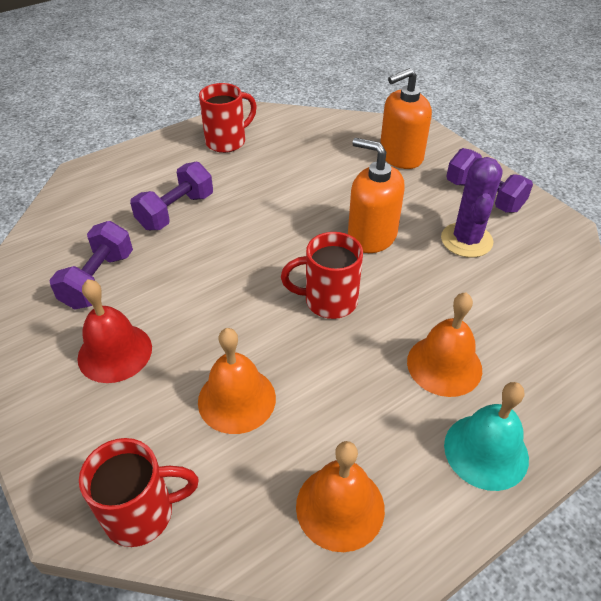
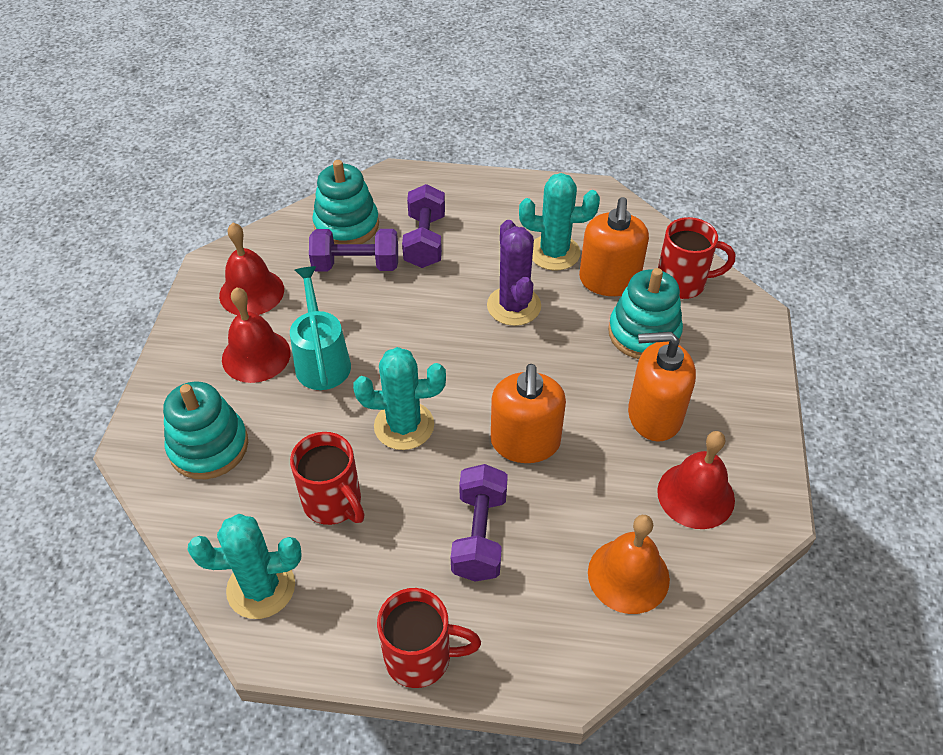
orange bell: [198,328,276,434] [296,441,385,552] [407,292,482,397] = 3 -> [588,515,670,614] = 1
orange soap dispenser: [348,138,404,253] [380,68,432,169] = 2 -> [491,364,566,463] [579,197,649,296] [628,332,696,442] = 3
red bell: [77,279,152,383] = 1 -> [219,223,284,315] [222,287,291,383] [657,431,735,529] = 3
turquoise bell: [444,382,529,491] = 1 -> none = 0
turquoise cactus: none = 0 -> [188,514,301,619] [353,347,446,450] [519,173,600,271] = 3
turquoise stacking toy: none = 0 -> [163,381,248,479] [312,160,379,244] [608,268,683,359] = 3
turquoise watering can: none = 0 -> [290,266,351,390] = 1

